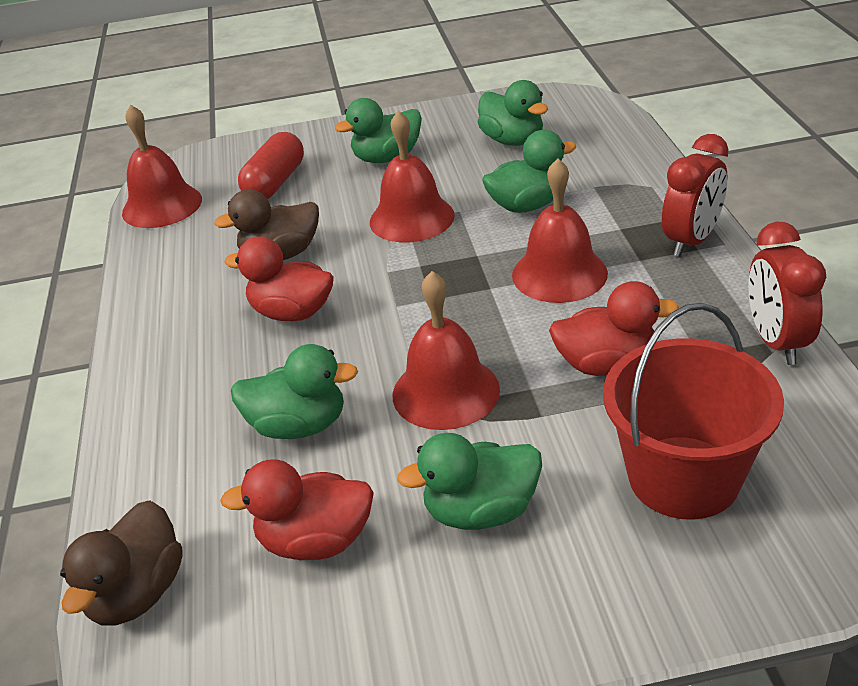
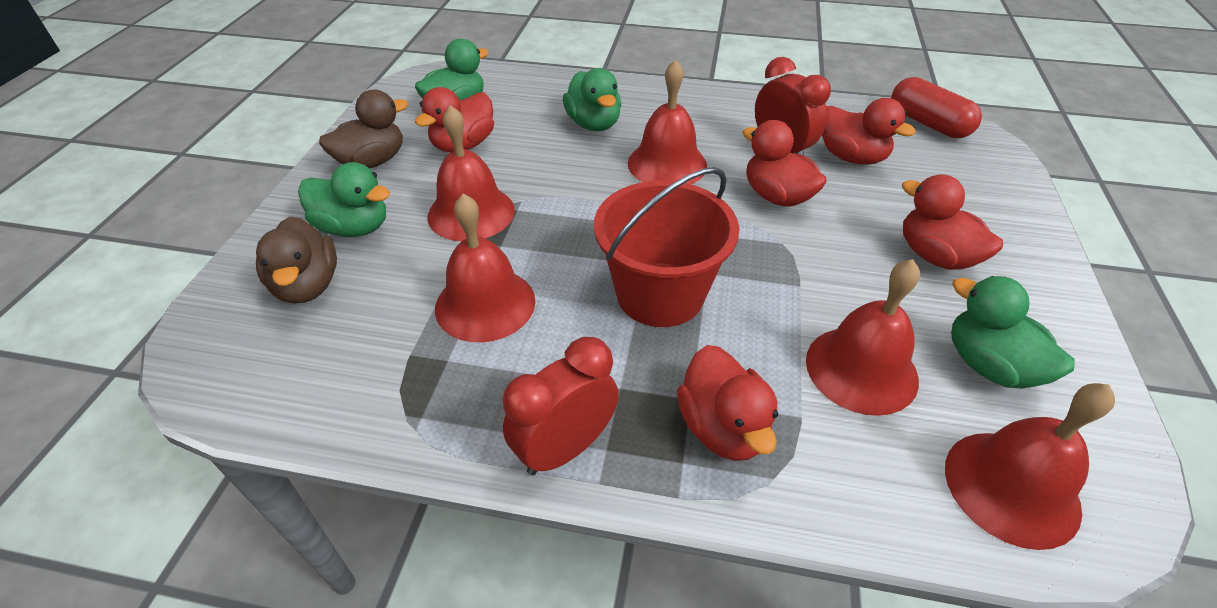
green duck: [231,344,358,439] [335,98,422,163] [397,433,542,530] [478,80,548,146] [482,130,576,213] = 5 -> [298,162,390,237] [415,39,489,100] [563,68,621,131] [952,276,1075,388] = 4
red bell: [122,105,202,228] [370,110,455,242] [393,271,500,430] [512,158,608,303] = 4 -> [427,105,515,241] [435,194,535,342] [628,59,707,184] [806,259,920,416] [945,383,1115,550] = 5
red duck: [220,459,374,560] [224,236,334,321] [549,281,679,376] = 3 -> [415,87,494,152] [677,345,778,461] [743,120,827,207] [822,98,916,165] [902,174,1003,270] = 5

